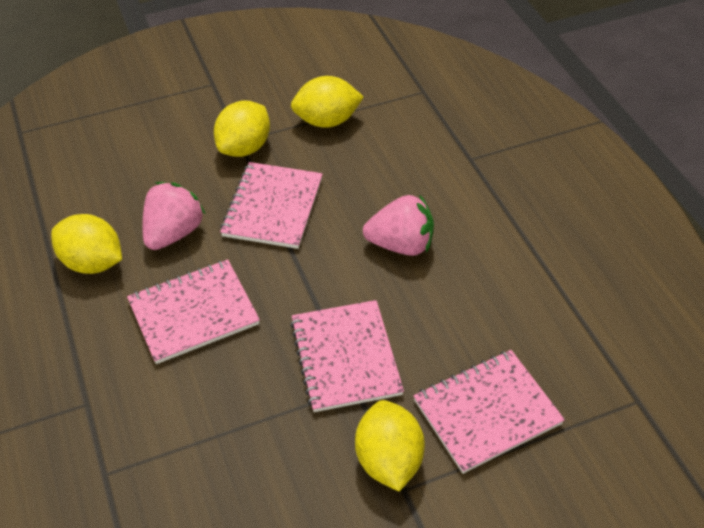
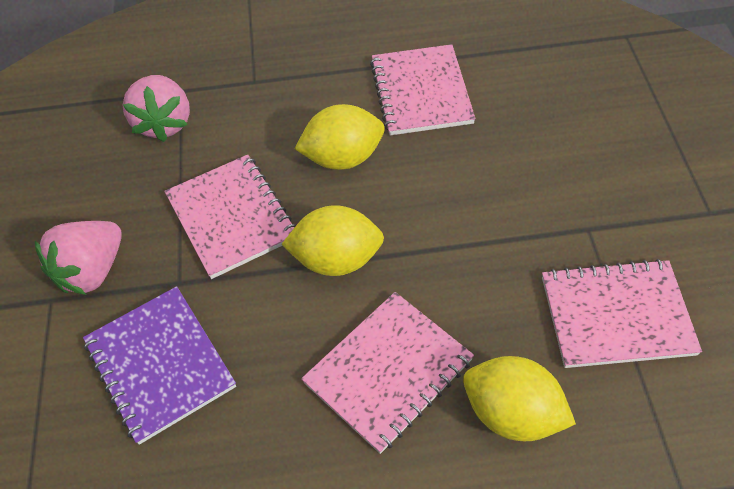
purple notebook: none = 0 -> [83,286,236,445] = 1
yellow lemon: [51,214,122,274] [214,101,270,157] [291,76,364,128] [355,400,425,492] = 4 -> [282,205,384,276] [294,104,385,170] [463,356,576,441] = 3

